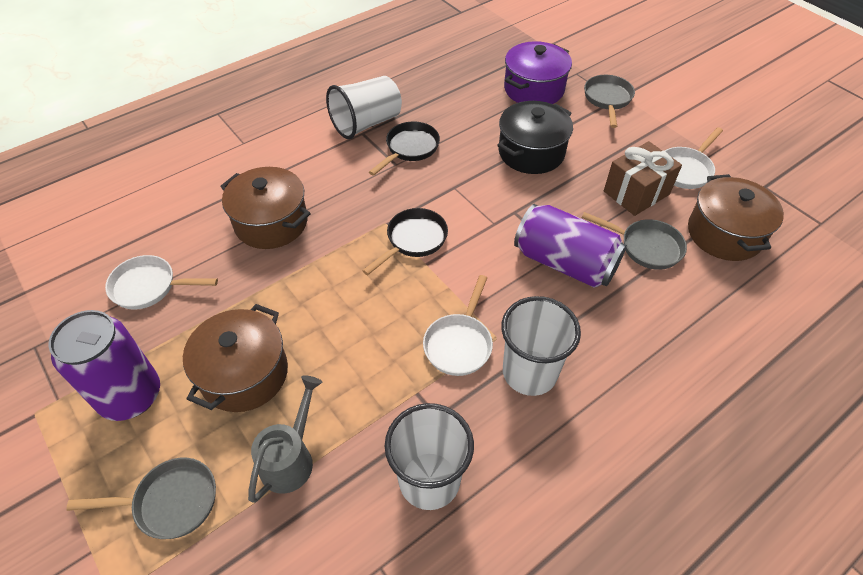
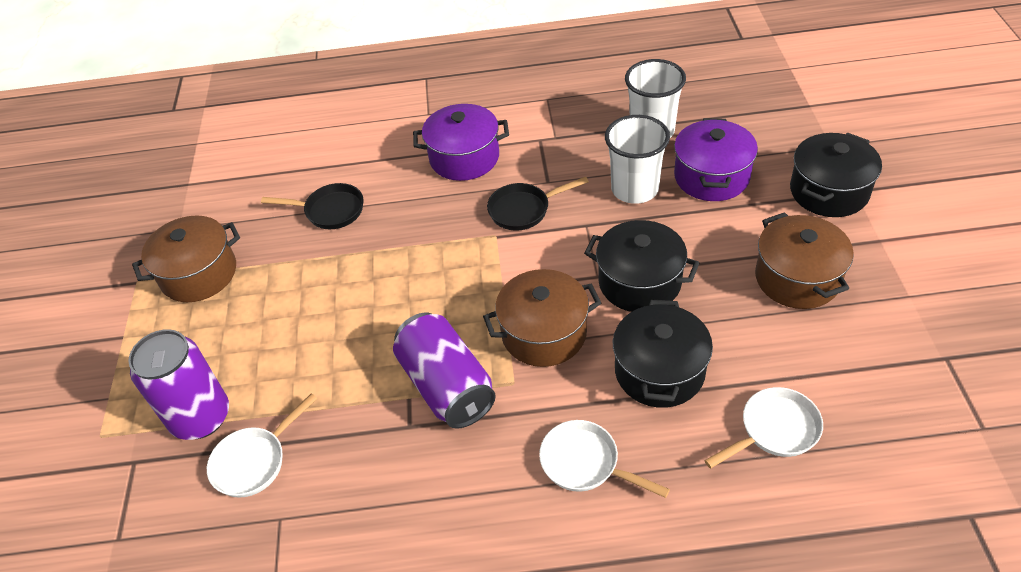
black pot: [497,101,573,174] = 1 -> [584,220,699,312] [613,299,713,408] [790,132,882,217] = 3
brown gift: [604,141,682,216] = 1 -> none = 0
grey pan: [66,458,216,539] [581,212,687,270] [584,75,635,128] = 3 -> none = 0
grey watering can: [248,375,322,503] = 1 -> none = 0
purple pot: [504,41,572,104] = 1 -> [413,104,509,181] [674,118,758,201] = 2
white cup: [326,76,402,139] [385,403,474,510] [501,296,581,396] = 3 -> [605,115,670,204] [625,59,686,138] = 2

